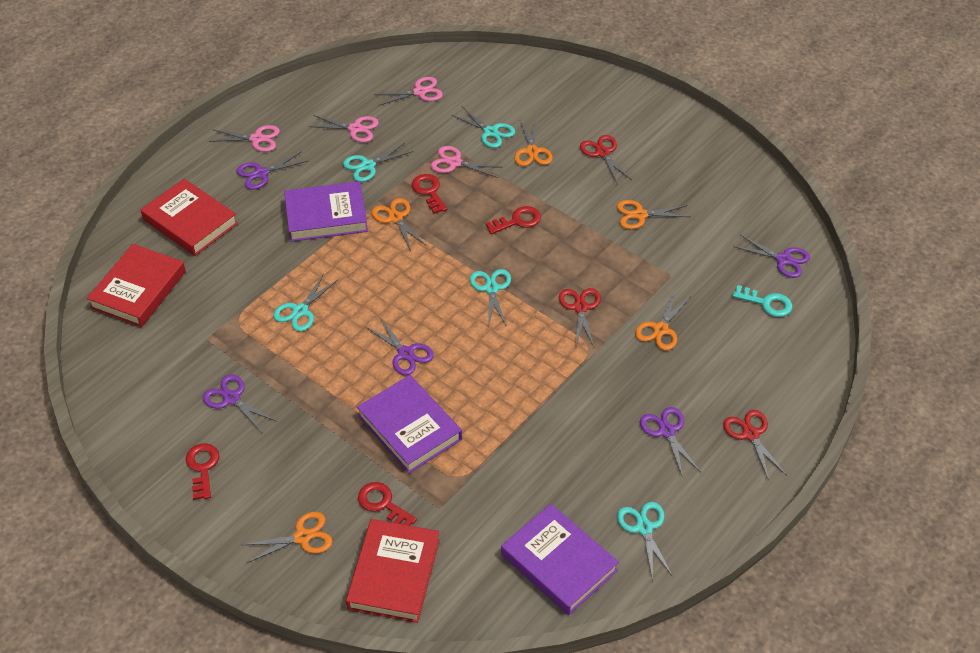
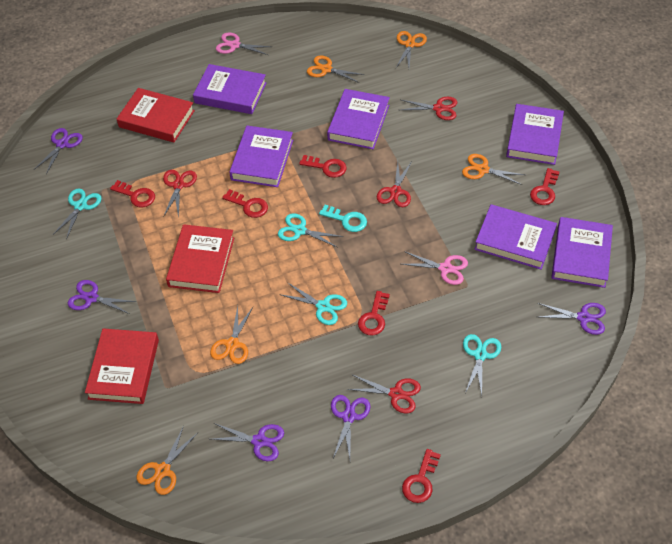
pink scissors: [209,125,280,152] [309,115,379,143] [374,77,443,106] [431,146,503,178] = 4 -> [216,33,272,55] [402,251,468,285] = 2
purple book: [284,181,368,242] [357,375,462,474] [501,503,619,615] = 3 -> [193,64,267,114] [229,125,293,187] [327,89,390,149] [474,204,557,270] [506,104,564,165] [551,217,613,288] = 6
red key: [186,443,219,500] [358,482,417,526] [412,174,448,214] [485,206,541,234] = 4 -> [110,180,155,207] [222,189,268,218] [299,155,346,178] [358,291,390,335] [402,449,441,503] [530,168,560,205] = 6
red scissors: [559,288,601,346] [580,135,632,183] [723,410,787,480] = 3 -> [163,170,197,218] [347,375,421,413] [377,161,412,207] [401,97,457,120] = 4
turquoise scissors: [273,273,338,332] [343,143,413,182] [452,106,515,148] [470,269,511,327] [617,502,673,580] = 5 -> [53,189,102,239] [278,213,344,248] [282,282,347,325] [463,334,501,396] = 4

